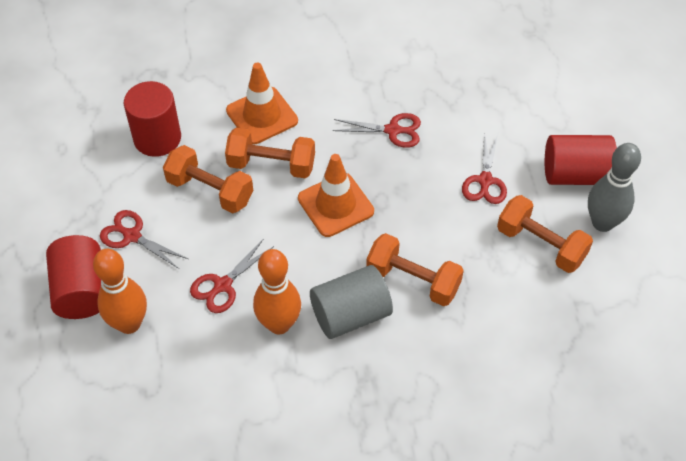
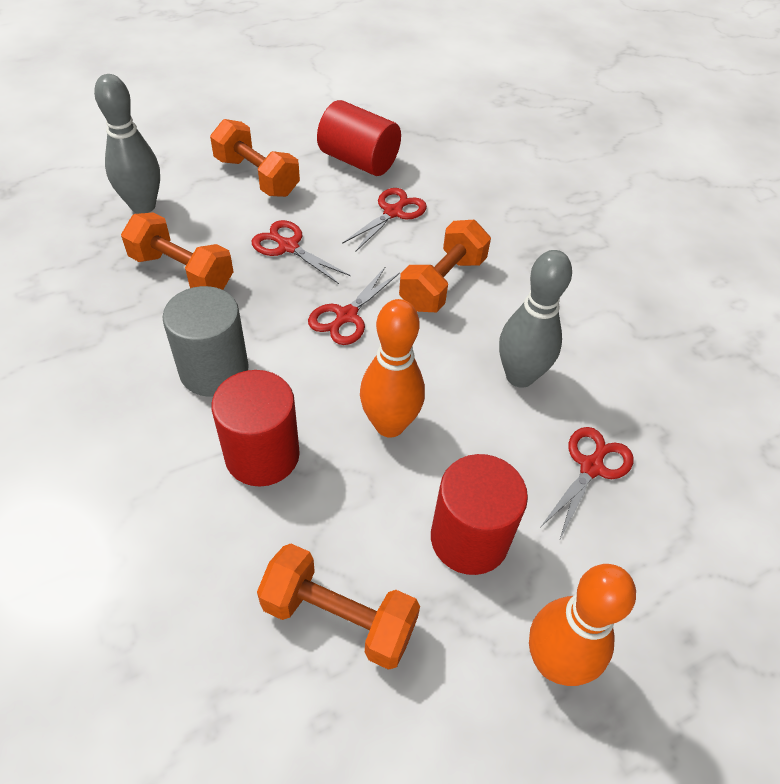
grey bowling pin: [588,143,641,232] = 1 -> [94,74,160,214] [499,250,572,388] = 2
orange traffic cone: [226,63,298,145] [298,154,374,237] = 2 -> none = 0

